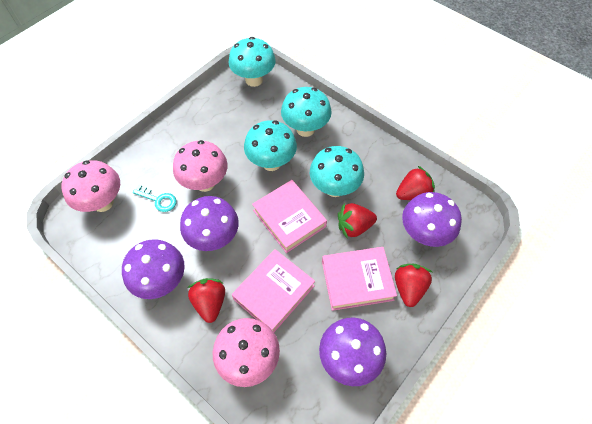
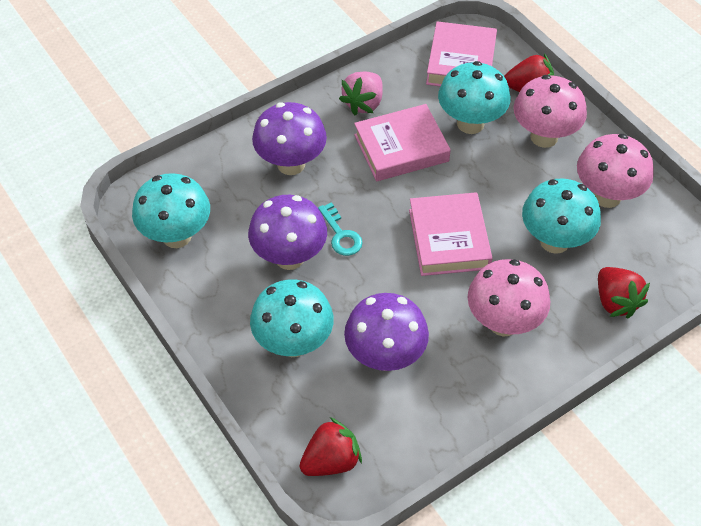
pink strawberry: none = 0 -> [339,72,383,115] = 1
purple mushroom: [122,239,185,299] [180,196,239,251] [319,317,386,386] [402,192,462,247] = 4 -> [248,195,327,270] [252,102,327,175] [344,293,429,371] = 3
red strawberry: [187,278,225,323] [338,203,377,239] [395,264,432,307] [396,166,435,200] = 4 -> [300,417,362,476] [504,53,554,92] [598,267,650,318] = 3

